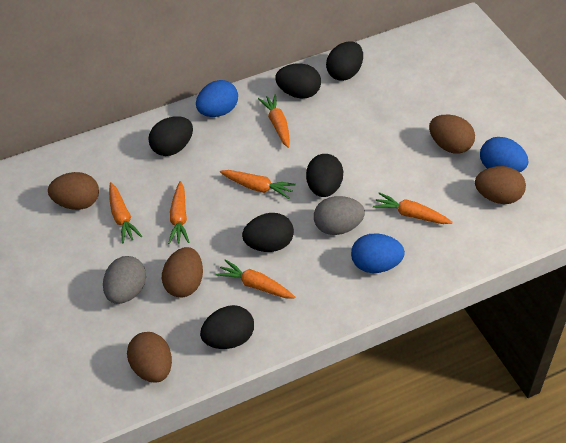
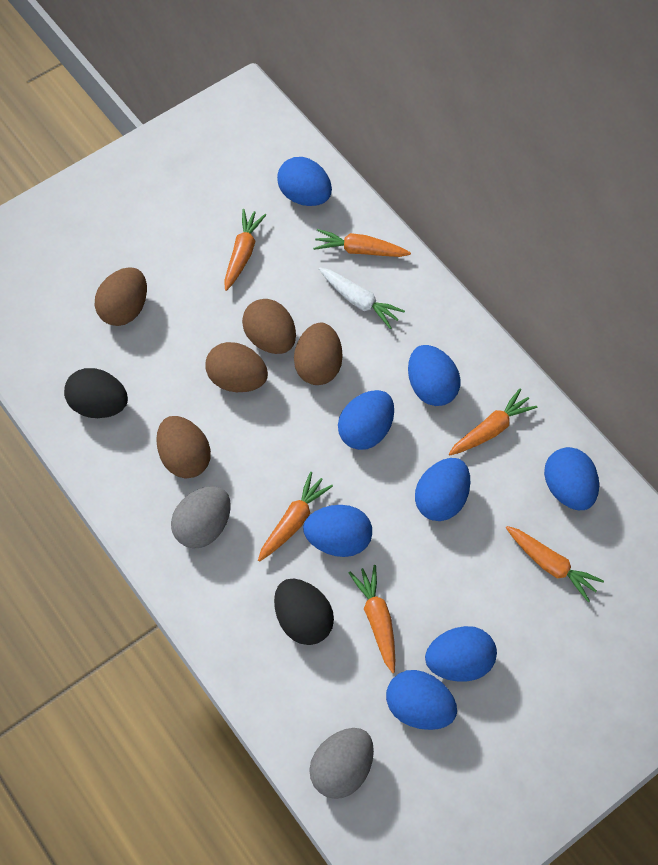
black egg: [148,116,193,156] [200,305,254,349] [242,213,294,252] [275,64,321,98] [306,154,343,197] [326,41,363,81] = 6 -> [64,368,128,418] [274,579,334,645] = 2
blue egg: [196,80,238,117] [351,233,405,273] [480,137,529,172] = 3 -> [277,157,332,206] [303,505,372,557] [338,390,394,450] [386,670,457,730] [408,345,461,406] [415,458,470,521] [425,626,497,682] [544,447,599,510] = 8
white carrot: none = 0 -> [319,268,405,329] = 1

